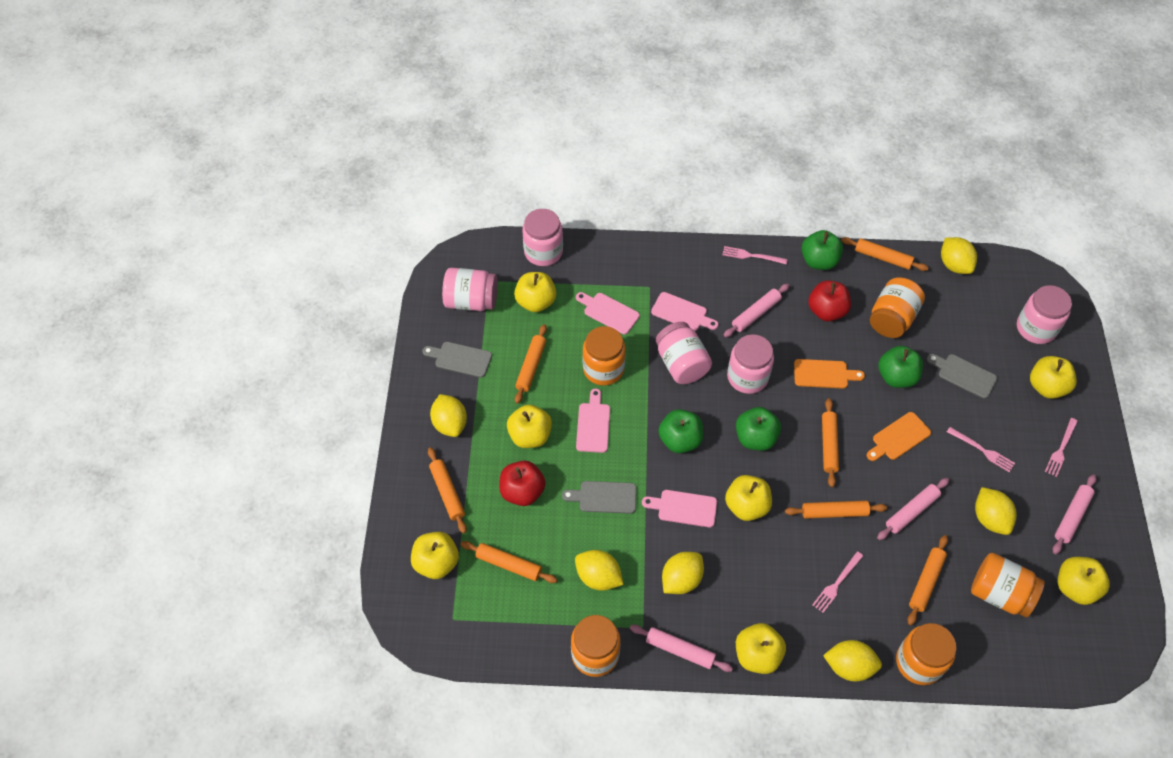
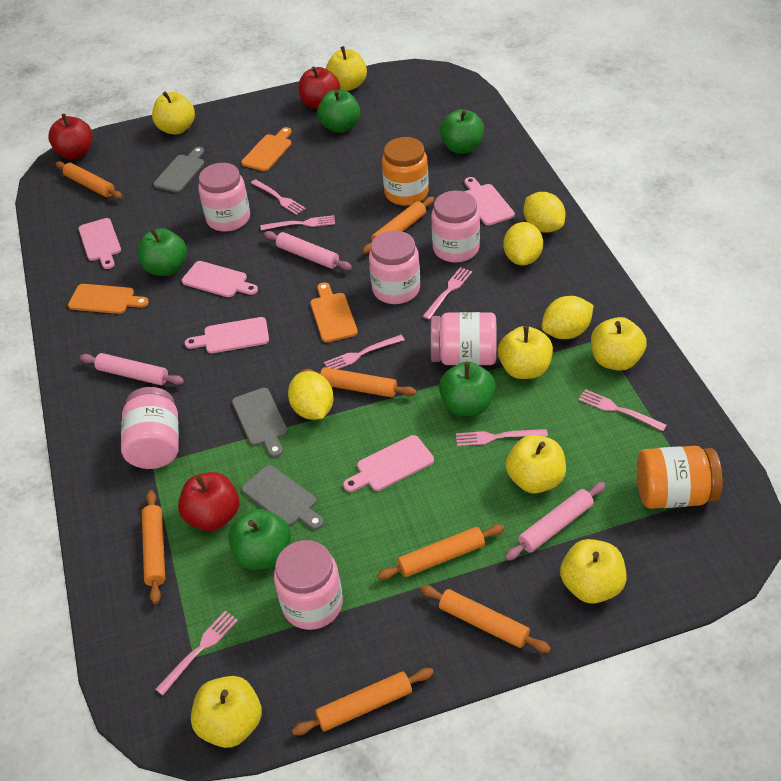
green apple: [658,409,703,453] [736,407,781,451] [801,230,843,270] [878,346,923,388] = 4 -> [138,228,187,276] [228,509,291,570] [317,90,360,133] [439,362,496,416] [440,109,484,154] = 5
orange cutting board: [794,359,865,389] [867,412,931,461] = 2 -> [68,284,149,314] [241,127,292,171] [310,282,358,342] = 3
orange jar: [571,615,620,677] [583,326,626,386] [870,277,925,338] [896,623,956,685] [971,553,1045,618] = 5 -> [382,137,429,206] [637,446,723,509] = 2
pink cutting board: [576,292,640,334] [576,389,610,453] [642,490,717,528] [651,292,719,331] = 4 -> [78,218,121,269] [182,261,258,297] [185,317,269,354] [343,435,434,492] [464,177,515,226] = 5
pink fork: [722,246,788,265] [812,551,863,613] [947,427,1015,472] [1045,418,1078,477] = 4 -> [155,611,238,695] [251,179,306,215] [261,215,335,230] [324,335,405,369] [423,267,472,319] [456,429,548,446] [578,389,667,431] = 7
pink jar: [442,268,498,311] [522,209,563,266] [656,322,712,384] [727,334,774,394] [1017,285,1072,344] = 5 -> [121,387,179,469] [199,163,250,232] [274,540,343,630] [369,230,420,304] [430,312,496,365] [431,191,480,263] = 6
pink rolling pin: [630,625,733,672] [724,284,789,337] [877,478,949,540] [1053,475,1096,554] = 4 -> [80,353,184,385] [264,231,352,270] [505,482,606,561] = 3
red apple: [499,461,546,506] [808,281,851,322] = 2 -> [48,114,93,159] [178,472,239,531] [299,66,340,109] = 3
yellow lemon: [430,394,467,437] [575,550,624,591] [662,552,704,594] [823,640,882,681] [941,237,977,274] [975,487,1017,535] = 6 -> [288,371,334,420] [503,222,543,265] [523,192,566,233] [542,296,594,339] = 4

